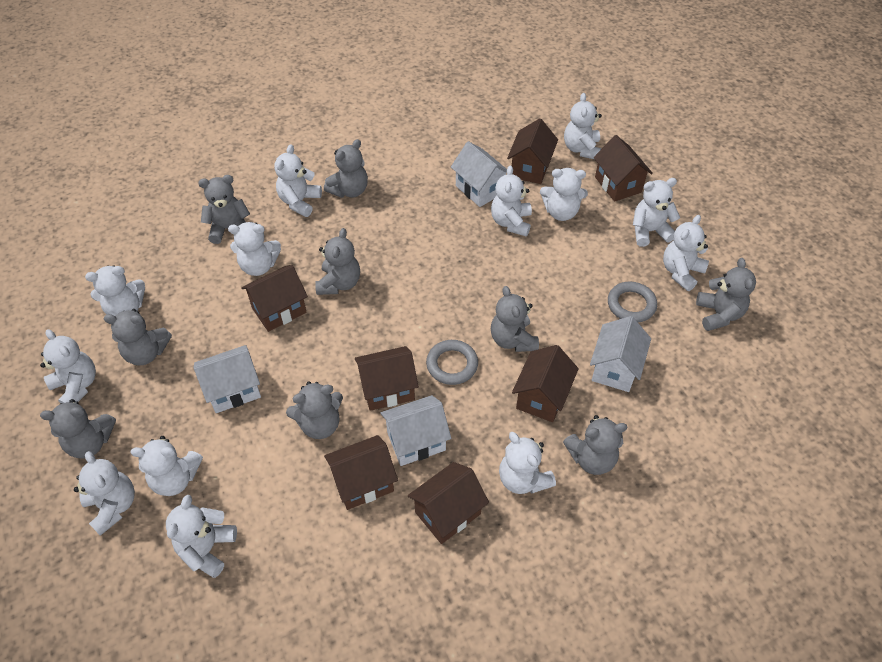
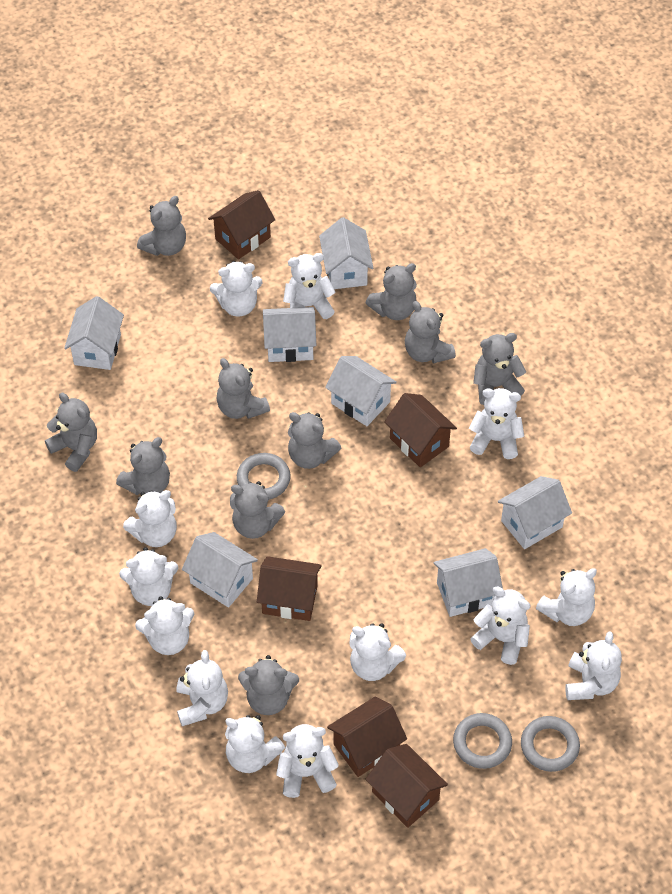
brown house: [241,265,308,332] [324,435,398,510] [355,346,419,411] [408,462,489,544] [507,118,558,184] [512,345,579,422] [594,135,653,202] = 7 -> [208,190,275,259] [257,556,322,621] [327,697,407,777] [366,744,448,828] [384,393,457,468] = 5
grey ring: [426,340,478,385] [608,281,657,322] = 2 -> [237,453,291,499] [453,713,512,769] [521,716,580,772] = 3
grey teddy bear: [40,399,116,458] [104,309,172,366] [198,175,250,244] [286,381,343,439] [315,228,360,295] [324,139,368,198] [491,286,539,352] [563,415,627,475] [696,258,756,331] = 9 -> [45,393,97,472] [116,437,170,495] [137,196,186,256] [216,358,270,419] [230,481,285,539] [238,655,299,715] [288,412,341,469] [366,263,417,320] [405,301,456,363] [473,333,526,405] = 10
white house: [194,345,261,413] [381,395,451,466] [451,141,507,207] [590,316,651,392] = 4 -> [64,296,124,370] [182,532,258,608] [263,307,316,362] [319,217,373,289] [325,356,397,426] [433,548,503,617] [498,476,572,549] = 7

